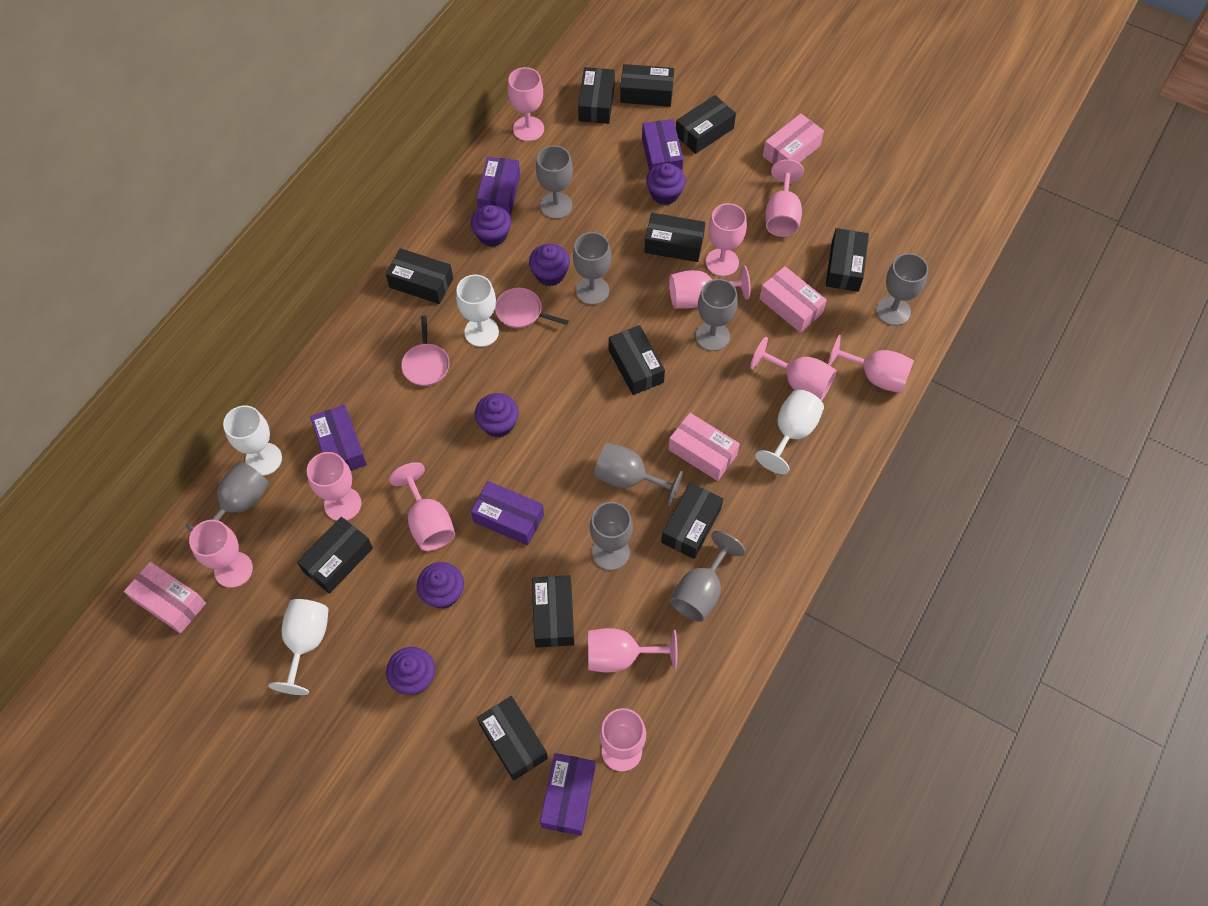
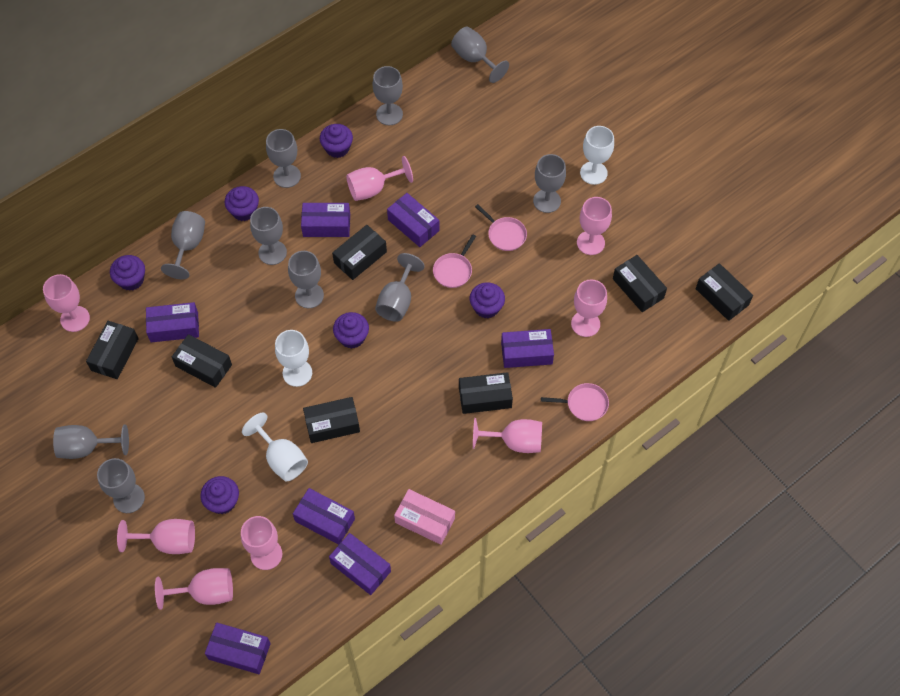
black box: [297,517,373,594] [386,248,453,304] [477,696,548,781] [532,575,574,647] [578,67,615,124] [609,325,665,395] [620,64,674,107] [644,213,705,262] [661,483,723,559] [676,95,736,154] [826,228,869,292] = 11 -> [86,321,139,379] [172,334,232,388] [303,397,360,443] [332,225,387,280] [459,372,513,414] [613,255,667,312] [696,263,753,321] = 7
grey goblet: [185,461,269,532] [536,145,573,219] [573,232,611,305] [590,502,633,570] [594,443,683,506] [670,531,746,622] [696,279,738,351] [876,253,928,326] = 8 -> [53,424,129,459] [97,458,145,513] [161,211,205,279] [250,207,287,265] [266,129,301,188] [288,251,324,308] [373,66,403,125] [375,253,425,322] [451,27,509,83] [533,154,566,213] = 10
pink box: [124,561,206,634] [668,413,740,481] [759,266,827,333] [763,113,824,165] = 4 -> [394,489,455,545] = 1
pink goblet: [189,520,253,588] [307,452,361,521] [389,462,455,551] [508,67,544,141] [588,628,677,672] [599,708,646,772] [669,265,751,309] [706,203,747,276] [750,337,837,401] [765,159,804,237] [828,335,914,393] = 11 -> [43,274,90,332] [117,519,195,554] [155,568,233,610] [241,516,282,570] [346,156,413,201] [473,418,542,453] [571,279,607,337] [577,197,612,255] = 8
pink pan: [401,316,449,386] [495,288,569,328] = 2 -> [433,234,476,288] [475,204,527,251] [541,383,609,421] = 3
purple box: [310,405,367,471] [471,481,544,545] [477,157,520,217] [540,753,595,836] [642,119,683,171] = 5 -> [146,302,199,342] [205,622,271,674] [293,488,355,545] [301,203,350,237] [329,533,391,595] [387,193,440,247] [501,329,554,368] = 7
white goblet: [223,405,282,476] [268,599,329,695] [456,275,499,347] [756,389,824,474] = 4 -> [242,413,308,481] [275,330,312,387] [580,126,614,185] = 3

